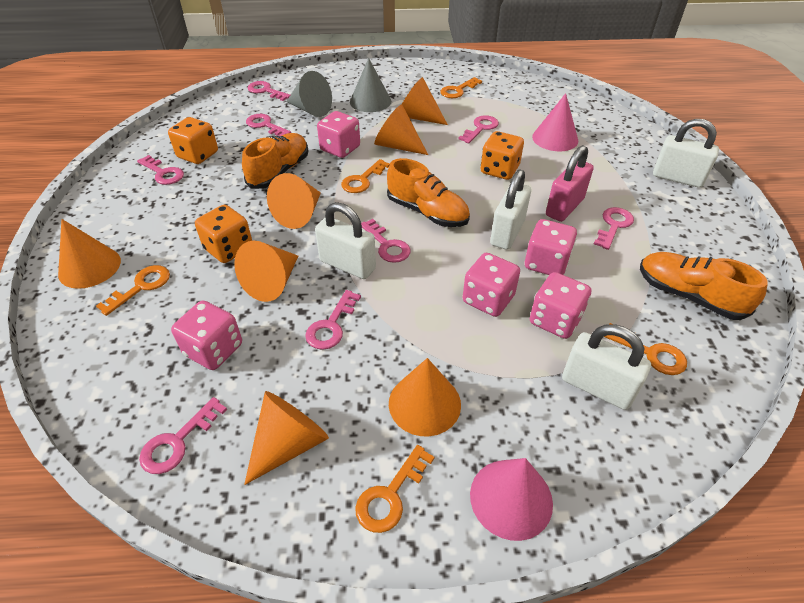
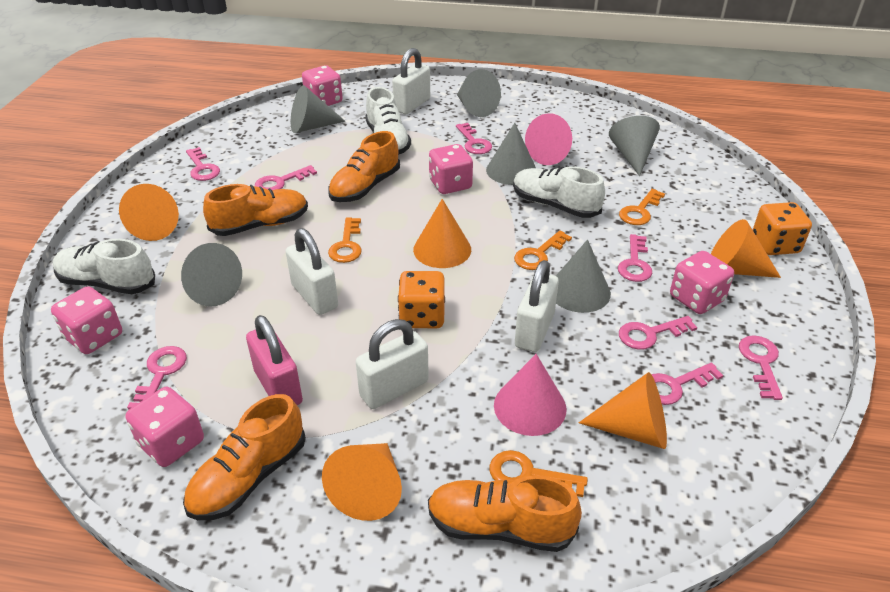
grey cone: [286,71,332,117] [350,58,391,112] = 2 -> [181,243,242,307] [291,85,346,133] [457,69,501,117] [486,123,536,185] [556,240,611,313] [609,116,660,176] = 6
orange cone: [58,219,121,289] [234,241,298,302] [244,391,329,485] [267,173,321,229] [374,104,428,155] [389,358,461,436] [402,77,448,125] = 7 -> [119,184,179,241] [322,443,402,521] [413,199,471,268] [579,372,667,449] [711,219,781,278] = 5
orange dice: [168,117,218,164] [195,205,252,263] [481,131,524,180] = 3 -> [398,271,445,328] [753,202,812,255] = 2
orange key: [96,265,170,316] [341,159,390,193] [355,445,434,533] [441,77,482,98] [604,323,687,375] = 5 -> [328,217,362,263] [489,450,588,497] [514,231,572,270] [619,189,665,225] = 4
orange shoe: [242,133,308,189] [387,158,470,227] [640,252,768,320] = 3 -> [183,394,306,520] [203,184,308,236] [328,131,400,202] [428,475,582,552] = 4
white shoe: none = 0 -> [53,239,155,294] [365,87,411,155] [513,166,605,218] = 3

